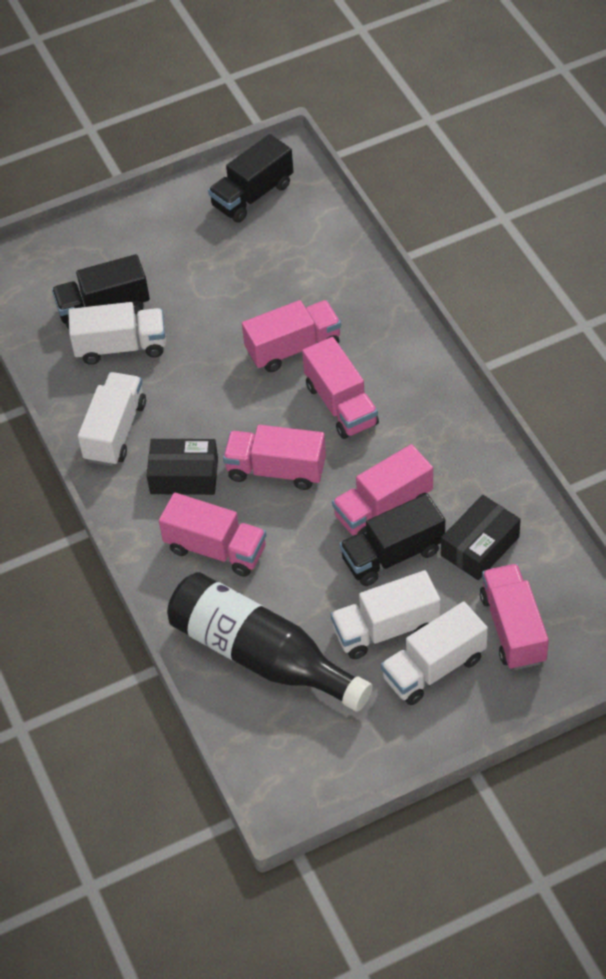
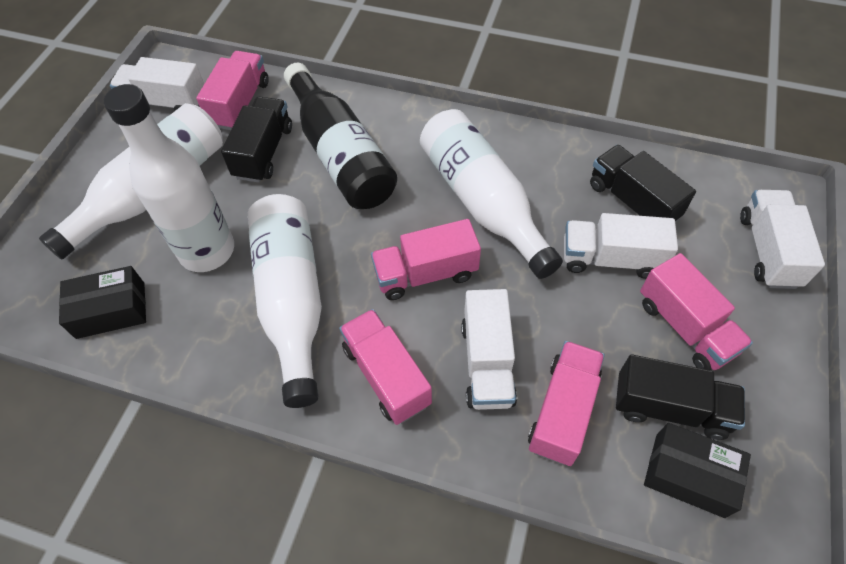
pink truck: [159,493,266,577] [223,425,326,490] [242,300,341,372] [302,337,379,439] [332,444,433,536] [480,564,549,670] = 6 -> [196,51,269,130] [339,309,432,425] [371,219,481,300] [528,341,605,466] [640,253,753,370] = 5
white bottle: none = 0 -> [39,103,223,259] [104,84,234,272] [248,194,322,408] [420,109,563,279] = 4

